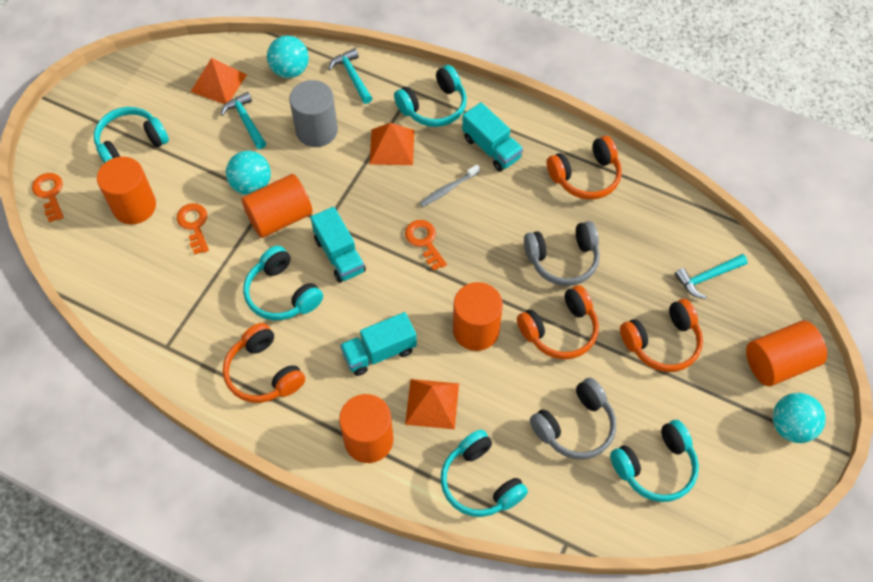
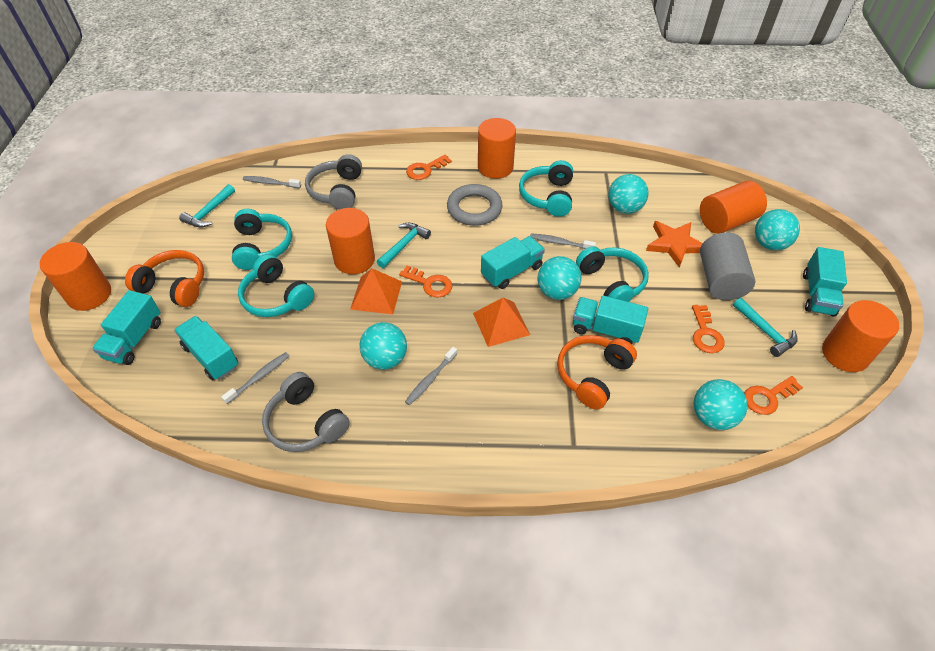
grey ring: none = 0 -> [447,184,503,226] = 1
grey toothbrush: [420,165,480,207] = 1 -> [221,352,289,404] [243,176,301,188] [405,347,457,405] [530,233,596,249] = 4
orange headphones: [223,323,305,403] [517,285,599,359] [547,136,622,199] [620,299,703,372] = 4 -> [125,250,204,307] [557,335,637,410] = 2
orange key: [32,173,64,222] [177,203,209,255] [405,220,447,271] = 3 -> [399,266,452,298] [406,155,452,180] [692,305,725,353] [744,376,803,415] = 4
orange pyramid: [191,58,247,104] [369,123,414,165] [405,379,459,429] = 3 -> [350,268,402,314] [473,298,530,347] = 2
orange star: none = 0 -> [646,221,703,268] = 1
turquoise ball: [226,151,271,195] [267,36,309,78] [773,393,826,443] = 3 -> [360,322,407,370] [538,256,581,300] [608,174,649,214] [693,379,747,430] [755,209,800,250] = 5
turquoise headphones: [94,107,169,163] [243,246,323,320] [394,65,467,127] [440,430,528,517] [610,420,699,502] = 5 -> [232,209,292,270] [238,254,314,317] [519,160,573,217] [576,246,649,302] = 4
turquoise truck: [310,207,366,283] [340,312,417,376] [462,102,523,172] = 3 -> [92,290,161,365] [174,316,238,380] [481,236,545,289] [573,295,648,344] [803,247,847,317] = 5

